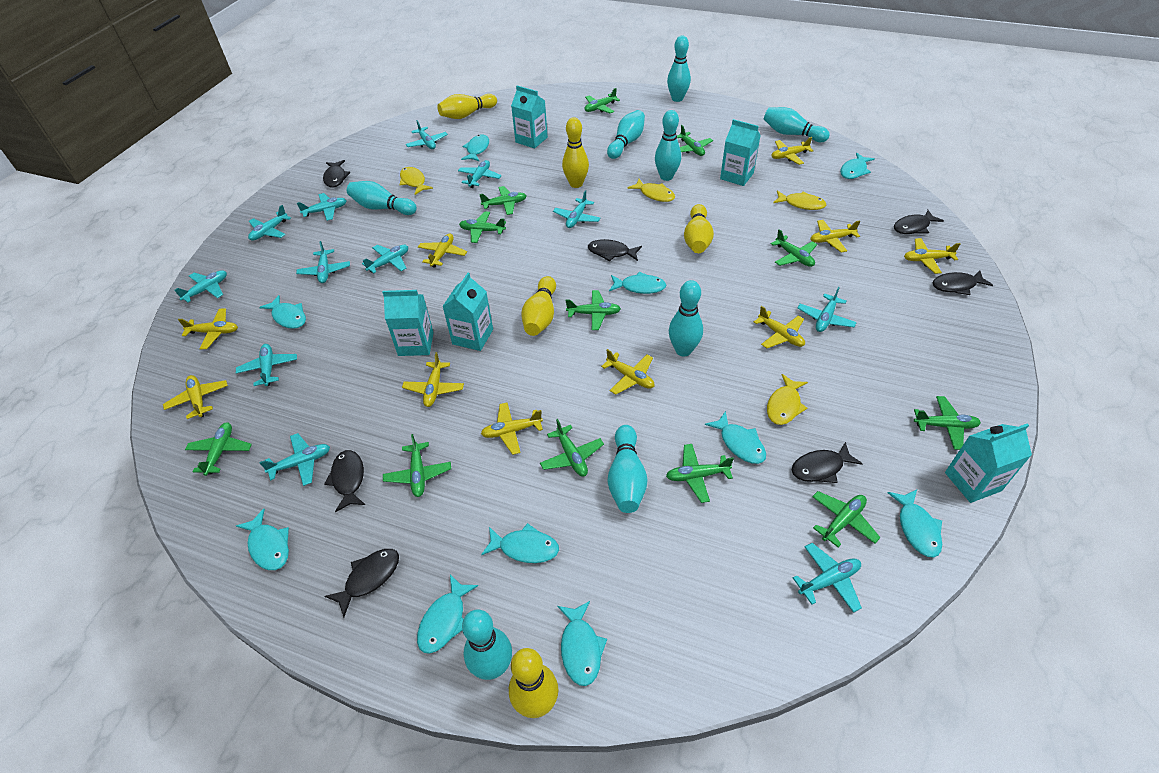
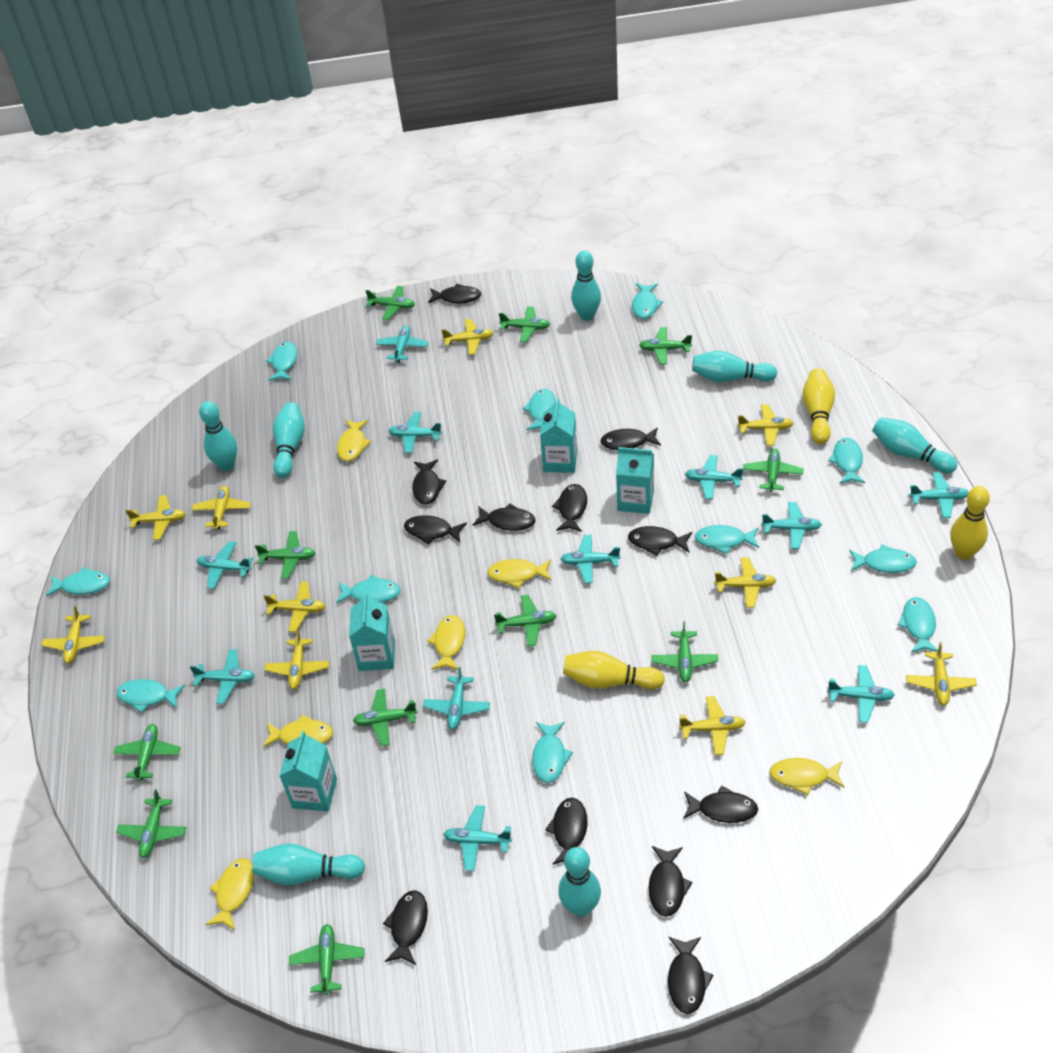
black fish: [323,160,350,187] [324,450,365,512] [325,549,399,617] [588,239,642,262] [792,442,863,483] [894,210,944,234] [933,270,993,295] = 7 -> [383,890,428,965] [404,515,467,544] [412,459,446,504] [428,284,481,303] [473,503,536,531] [545,798,588,865] [552,484,587,532] [600,427,661,450] [628,526,692,556] [649,846,692,917] [668,937,713,1014] [683,785,758,823] = 12
green plane: [185,422,252,476] [383,434,451,497] [459,211,506,243] [479,186,526,215] [540,419,604,476] [565,290,621,330] [585,88,620,113] [666,444,734,503] [677,125,713,156] [771,229,817,267] [812,491,881,547] [914,396,981,450] = 12 -> [113,724,181,781] [116,789,186,858] [255,531,316,578] [289,924,364,995] [353,689,418,746] [366,286,415,320] [494,595,557,647] [499,306,550,342] [639,327,692,364] [652,621,718,682] [743,449,803,492] = 11
turquoise bowling pin: [347,181,417,215] [462,609,512,680] [607,110,645,159] [608,425,647,513] [655,110,681,181] [667,35,691,102] [669,280,703,357] [764,107,830,142] = 8 -> [199,401,237,471] [252,843,365,885] [273,402,305,478] [558,847,601,917] [571,250,601,321] [692,351,777,382] [872,417,957,473] = 7
turquoise carton: [382,290,434,356] [442,273,493,351] [511,86,548,148] [720,119,761,186] [945,423,1032,503] = 5 -> [279,731,337,811] [349,593,395,671] [540,398,577,473] [616,447,654,514] = 4
turquoise fish: [236,509,289,570] [259,295,306,329] [417,574,478,654] [461,134,489,162] [481,523,559,563] [557,601,607,686] [609,272,666,294] [705,411,766,464] [840,153,875,179] [888,489,942,558] = 10 -> [46,567,110,597] [116,679,185,713] [266,342,297,381] [336,575,401,604] [523,389,556,430] [532,722,573,783] [632,283,663,319] [695,525,759,554] [828,438,865,484] [849,544,917,573] [897,597,938,653] = 11
turquoise plane: [174,270,227,302] [236,344,297,386] [248,205,291,241] [259,433,330,486] [296,241,350,283] [297,193,347,221] [362,245,408,274] [406,120,448,149] [458,160,502,188] [553,190,600,228] [793,543,862,613] [798,287,857,332] = 12 -> [190,650,255,704] [196,541,253,589] [376,326,429,363] [388,412,442,453] [423,667,490,730] [443,805,512,871] [561,535,621,583] [685,455,743,499] [761,502,822,549] [827,665,895,723] [909,472,969,518] = 11
yellow bowling pin: [437,94,497,119] [509,648,559,718] [521,276,556,336] [562,117,589,188] [684,204,714,253] = 5 -> [563,651,665,690] [802,368,835,444] [950,486,990,560] = 3
yellow fish: [400,167,433,195] [627,179,675,202] [767,374,808,425] [773,191,826,210] = 4 -> [206,858,254,930] [263,714,333,747] [337,420,371,462] [427,615,465,670] [488,559,552,589] [769,758,845,795] = 6

